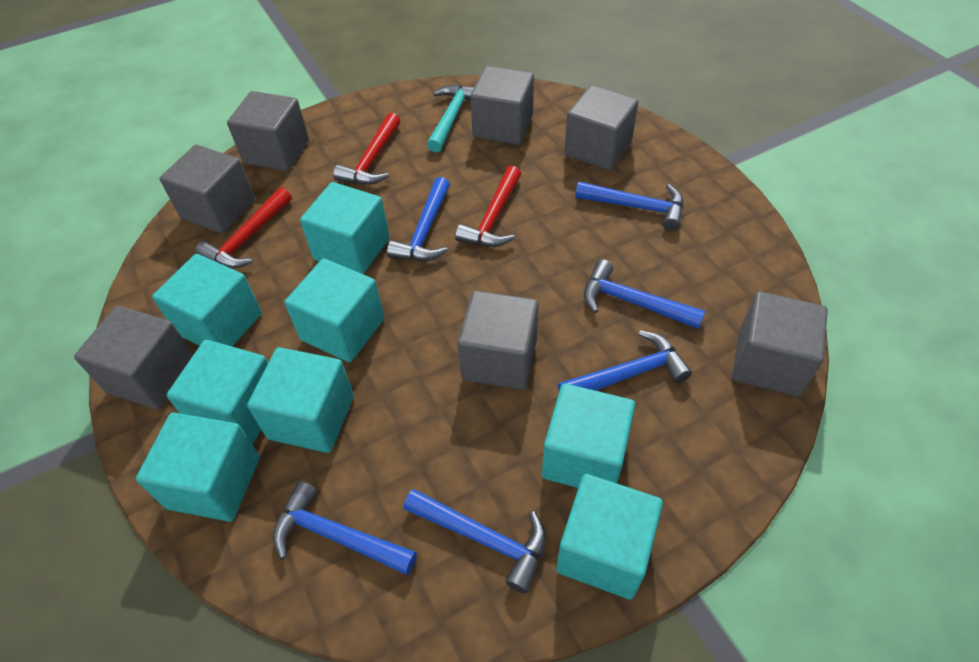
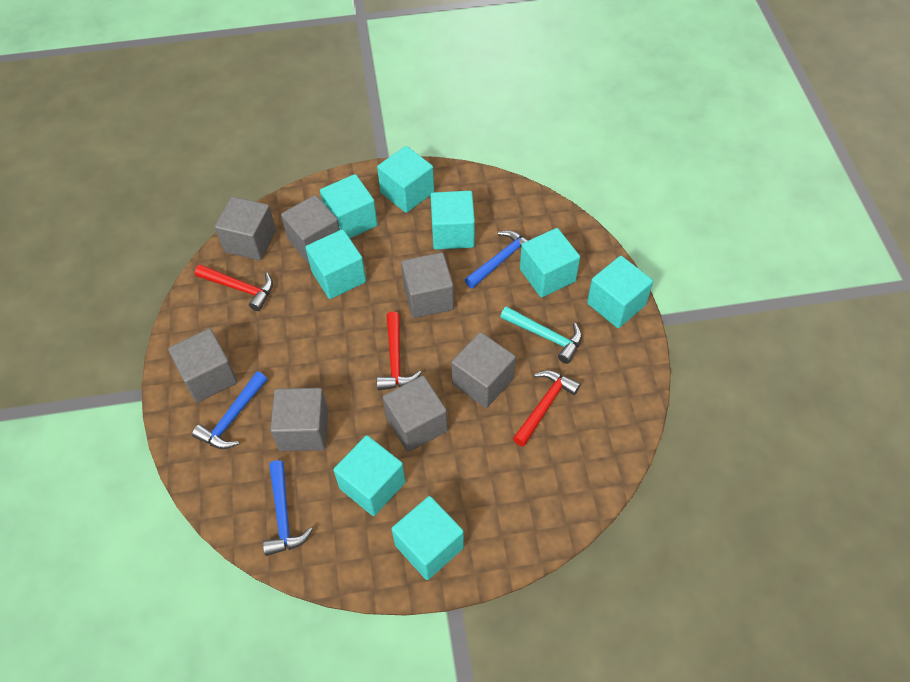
blue hammer: [273,481,417,575] [387,177,450,261] [403,489,546,593] [558,330,692,391] [575,181,683,231] [584,259,705,329] = 6 -> [192,371,267,449] [263,460,313,556] [465,230,529,289] = 3

